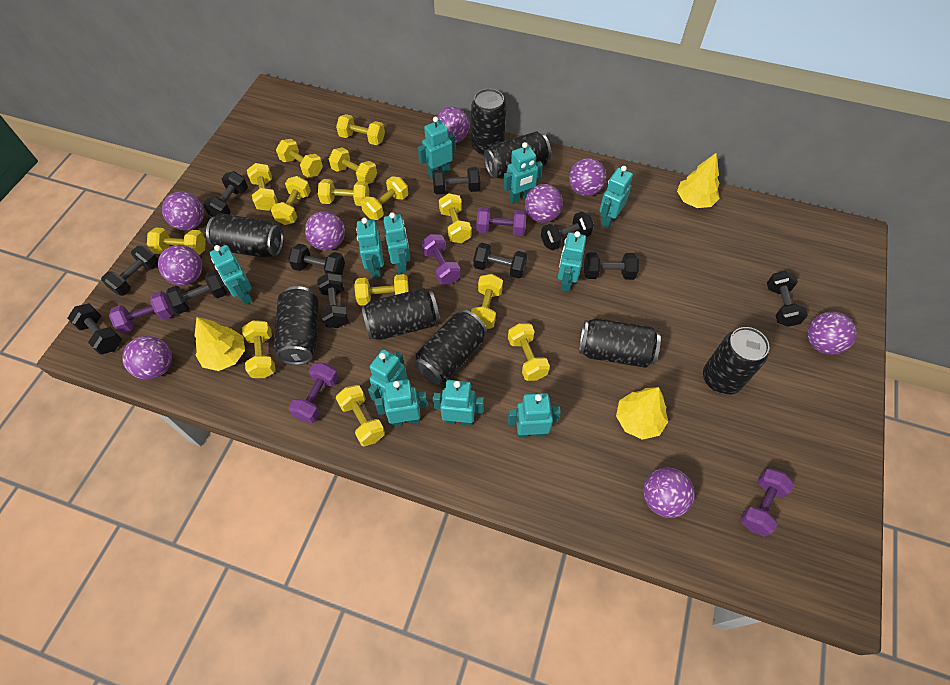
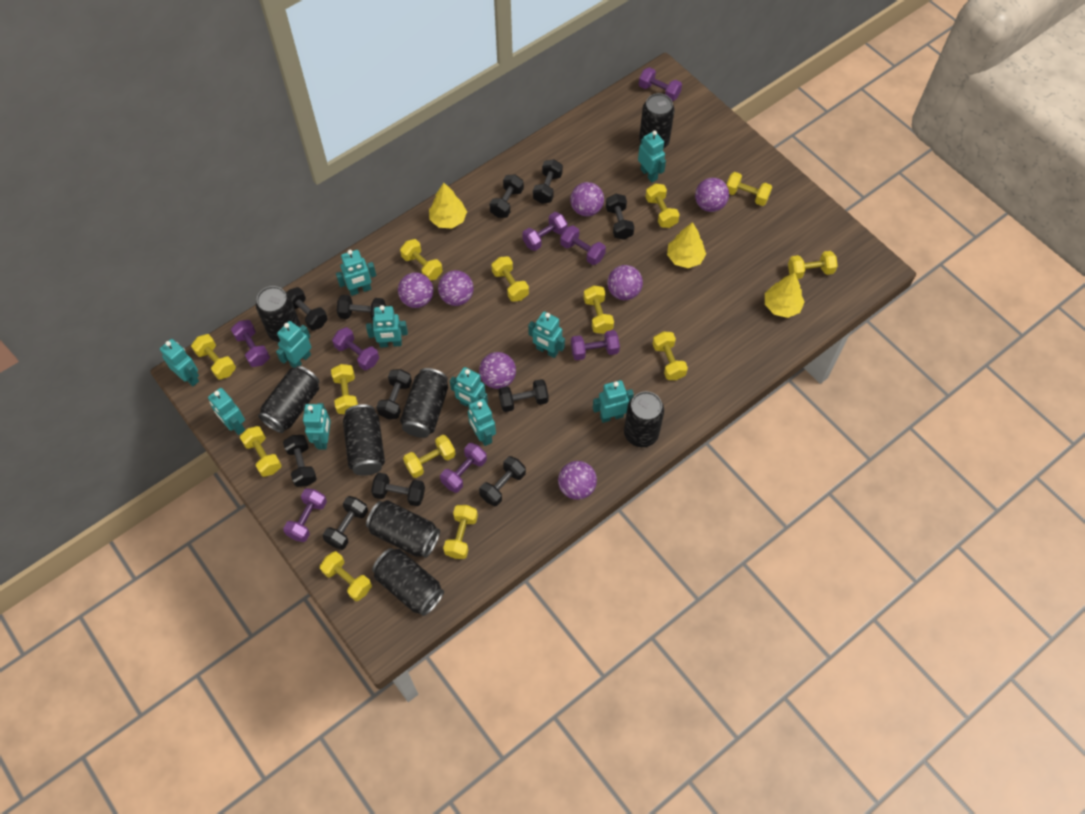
purple ball: [122,336,172,380] [158,245,202,285] [162,192,204,230] [305,211,345,251] [437,107,469,143] [525,184,563,223] [569,158,606,196] [643,467,695,518] [807,312,857,355] = 9 -> [398,272,433,308] [438,270,474,306] [479,352,516,389] [558,461,597,500] [570,182,604,217] [607,265,643,300] [695,178,729,212] = 7
purple dumbbell: [109,291,174,334] [289,362,339,423] [421,234,461,285] [476,207,527,236] [740,468,795,537] = 5 -> [231,320,270,367] [283,488,327,542] [332,327,379,371] [440,443,487,493] [523,212,568,251] [560,225,606,265] [571,330,620,360] [639,67,682,101] = 8
yellow dumbbell: [147,228,206,255] [242,320,276,378] [247,163,278,211] [271,176,311,225] [276,139,323,178] [318,179,369,206] [329,148,377,184] [336,114,385,145] [336,385,385,447] [354,274,409,306] [361,176,408,220] [439,193,471,243] [471,274,503,329] [508,323,550,381] = 14 -> [191,334,236,380] [240,426,282,477] [320,551,372,601] [331,364,358,414] [400,239,443,281] [403,435,456,478] [443,505,478,559] [492,256,529,302] [584,285,614,334] [645,184,680,228] [653,332,688,380] [726,172,772,206] [788,251,838,279] = 13

